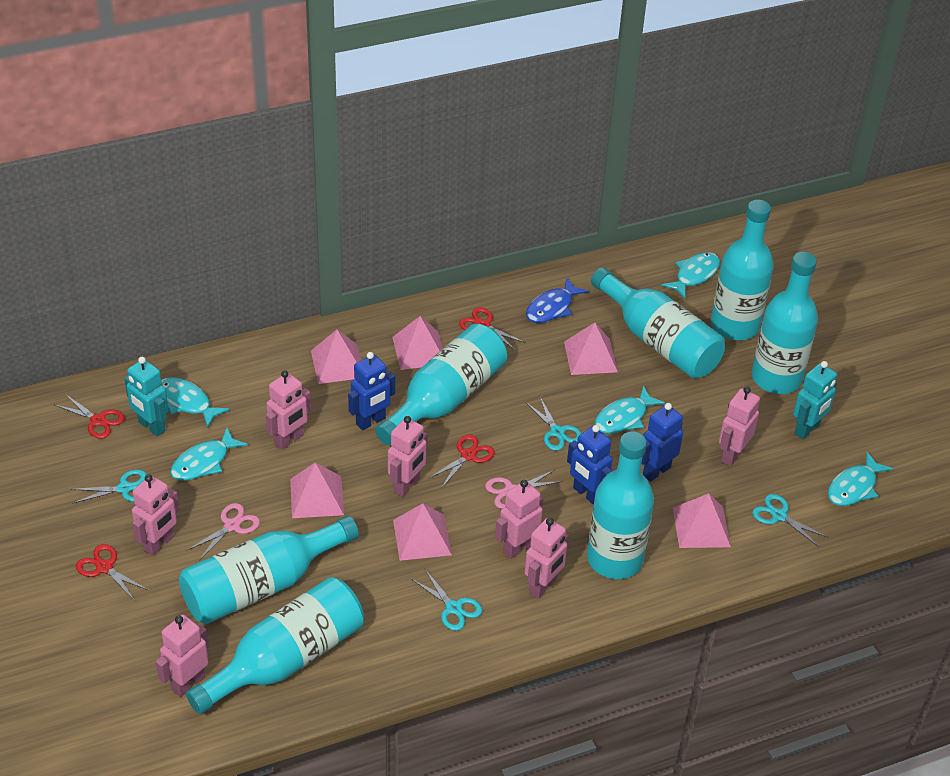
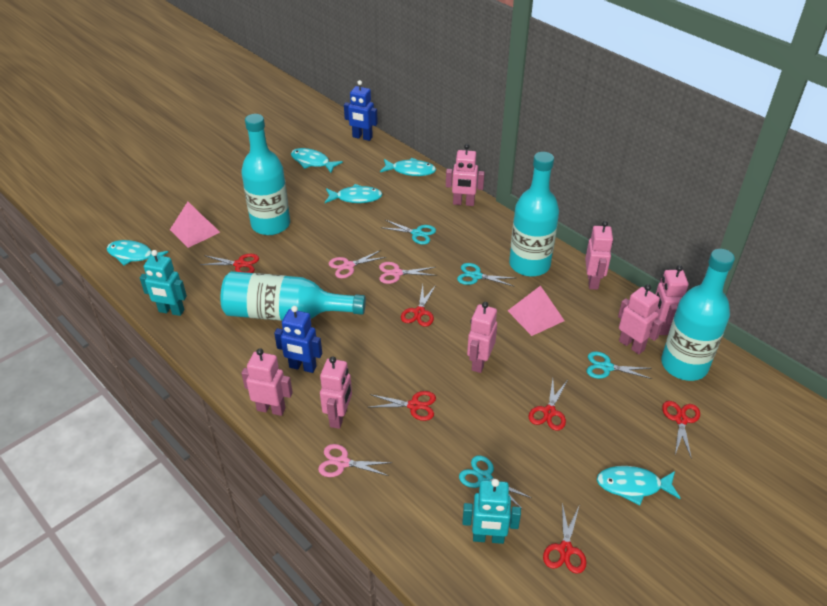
blue fish: [526,277,589,323] = 1 -> none = 0
blue robot: [348,352,395,430] [567,425,613,505] [641,403,683,482] = 3 -> [274,306,322,373] [344,80,378,141] = 2
pink pyramid: [290,462,344,518] [311,330,361,384] [392,316,443,370] [393,503,452,561] [564,322,618,375] [673,493,731,548] = 6 -> [170,202,220,248] [508,285,565,336] = 2
pink scissors: [186,503,260,561] [485,470,562,509] = 2 -> [318,444,392,477] [329,250,387,278] [379,262,437,284] = 3
red scissors: [55,394,125,439] [76,544,148,601] [428,435,495,487] [459,307,526,351] = 4 -> [200,254,259,273] [370,391,436,421] [401,285,436,327] [529,379,567,431] [543,503,587,574] [662,401,700,459] = 6
turquoise bottle: [179,516,359,624] [186,577,364,714] [375,324,507,445] [587,431,654,579] [591,267,725,379] [711,200,774,340] [752,252,818,394] = 7 -> [220,271,366,321] [241,114,290,235] [509,152,559,277] [661,249,735,381] = 4

